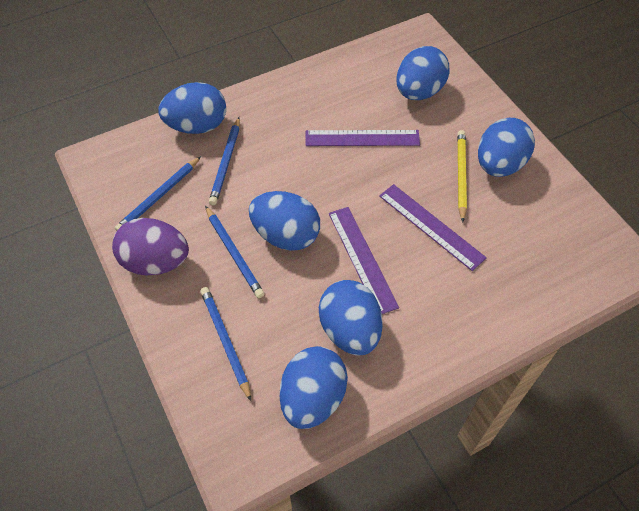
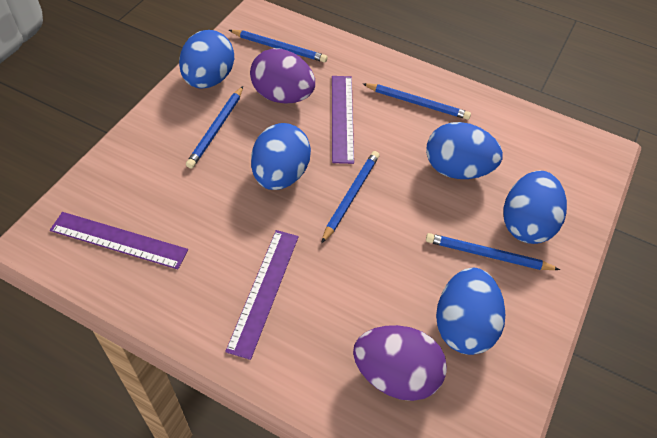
blue egg: [158,82,226,134] [249,191,320,251] [280,346,348,429] [319,280,383,356] [397,46,449,100] [478,118,535,177] = 6 -> [179,30,234,89] [251,123,311,190] [426,122,503,179] [436,268,505,355] [504,171,567,244] = 5
blue pencil: [115,156,201,231] [200,287,251,401] [205,206,264,298] [209,117,240,205] = 4 -> [186,86,243,169] [229,30,328,63] [321,151,379,243] [362,83,471,120] [426,233,560,270] = 5
purple egg: [112,218,189,275] = 1 -> [250,48,315,103] [353,325,447,401] = 2
yellow pencil: [457,130,467,222] = 1 -> none = 0

